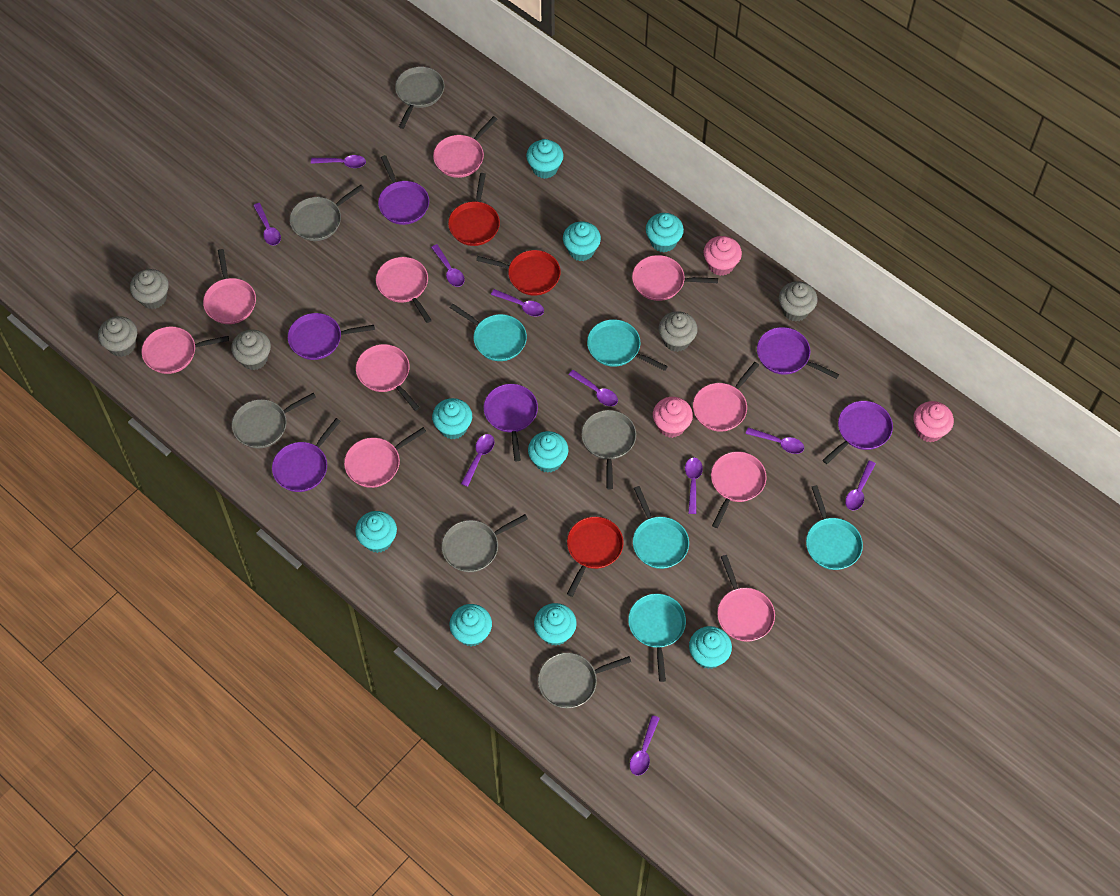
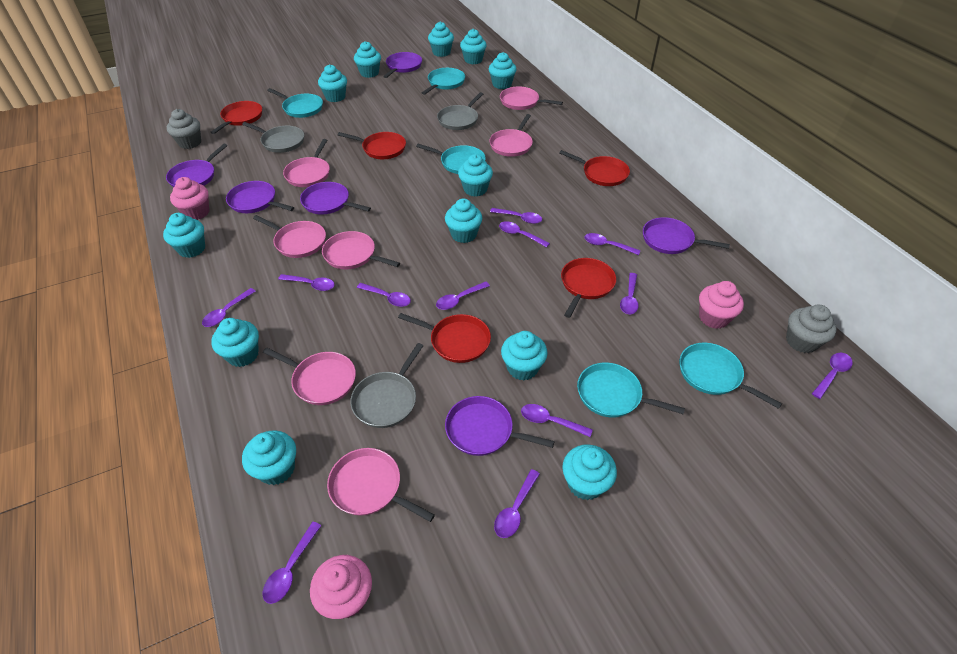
grey cupcake: [98,316,137,357] [130,269,169,309] [231,330,271,370] [658,311,698,352] [779,281,818,322] = 5 -> [167,109,201,149] [786,305,837,353] = 2
grey pan: [232,393,316,448] [290,185,364,241] [395,67,445,129] [442,514,528,572] [538,653,631,708] [581,410,636,489] = 6 -> [242,122,304,153] [350,343,423,428] [437,92,483,130] = 3
pink pan: [142,326,229,374] [203,249,256,324] [344,427,427,488] [356,344,420,411] [376,257,432,323] [433,116,497,178] [632,255,718,301] [693,362,759,432] [711,452,767,528] [717,555,775,642] = 10 -> [253,215,326,258] [263,347,356,405] [283,139,330,187] [322,231,400,269] [327,448,435,522] [489,114,533,157] [500,86,563,110] = 7
purple spoon: [253,203,281,246] [311,155,366,168] [431,244,465,287] [461,434,495,487] [491,289,544,317] [569,370,618,406] [630,715,660,776] [685,458,703,514] [746,427,804,454] [845,461,876,511] = 10 -> [202,288,256,327] [263,522,322,604] [278,274,335,291] [357,283,411,307] [436,281,490,310] [490,208,542,224] [494,469,540,538] [499,221,550,248] [521,404,593,437] [584,233,641,255] [620,273,639,314] [812,353,853,399] = 12
red pan: [448,173,500,246] [476,250,561,296] [567,517,624,597] = 3 -> [211,101,262,134] [338,132,406,159] [398,313,491,363] [559,150,630,186] [561,258,616,318] = 5
turquoise cupcake: [355,511,397,553] [432,398,472,439] [449,604,492,647] [526,139,563,179] [528,431,568,473] [534,603,577,646] [563,222,601,261] [646,213,684,253] [689,626,732,669] = 9 -> [163,213,205,258] [211,318,259,367] [242,430,296,485] [318,64,347,102] [354,41,381,78] [428,21,454,57] [445,199,482,243] [458,154,493,197] [460,29,487,64] [489,52,517,89] [501,331,547,380] [562,444,617,500] = 12

